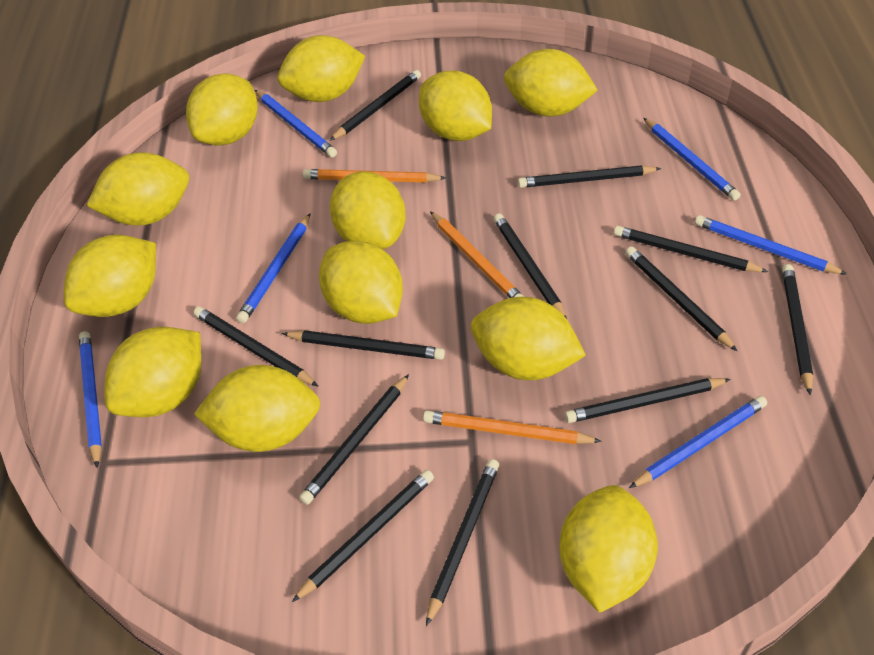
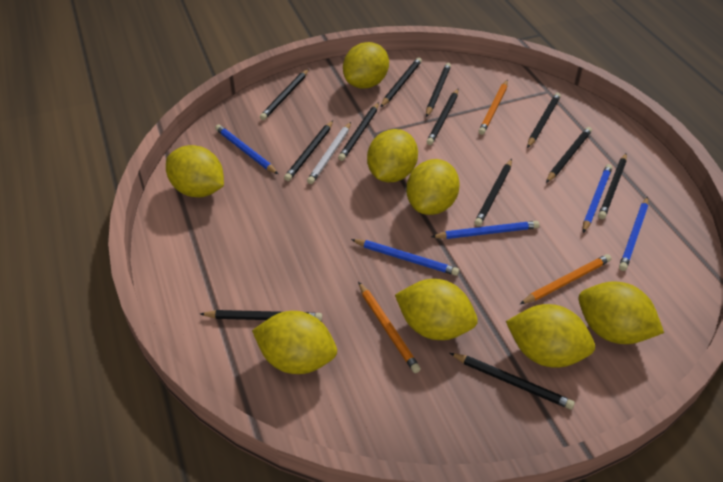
blue pencil: [79,331,102,468] [236,213,311,323] [255,90,337,157] [629,396,767,488] [644,118,740,201] [695,215,847,275] = 6 -> [215,124,278,174] [351,239,459,276] [431,221,539,239] [583,164,612,233] [619,197,648,271] = 5
white pencil: none = 0 -> [307,122,351,184] = 1
yellow lemon: [64,235,156,317] [86,152,189,225] [104,327,201,417] [186,73,258,145] [194,365,320,452] [278,35,365,102] [319,240,403,324] [330,171,406,249] [419,71,492,141] [471,297,586,380] [504,49,598,117] [559,485,658,613] = 12 -> [166,145,224,197] [252,311,337,374] [343,42,389,89] [367,129,418,182] [395,279,478,340] [406,159,460,215] [506,304,595,368] [579,281,664,344] = 8

